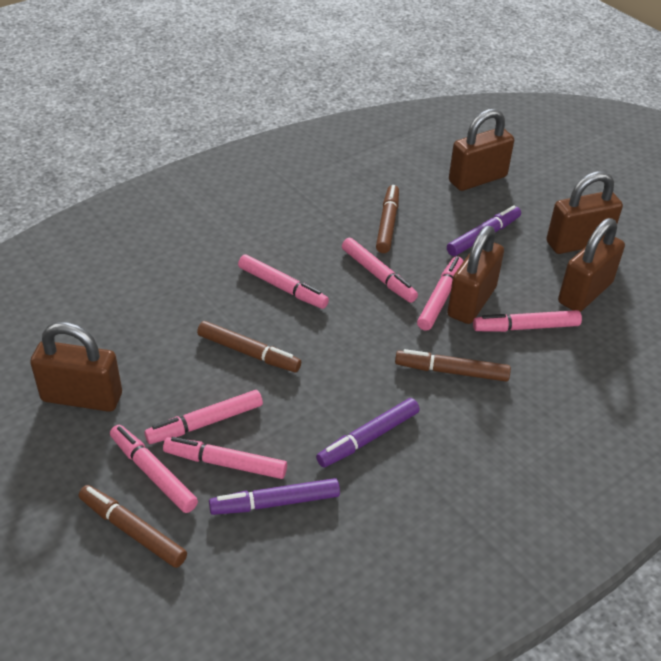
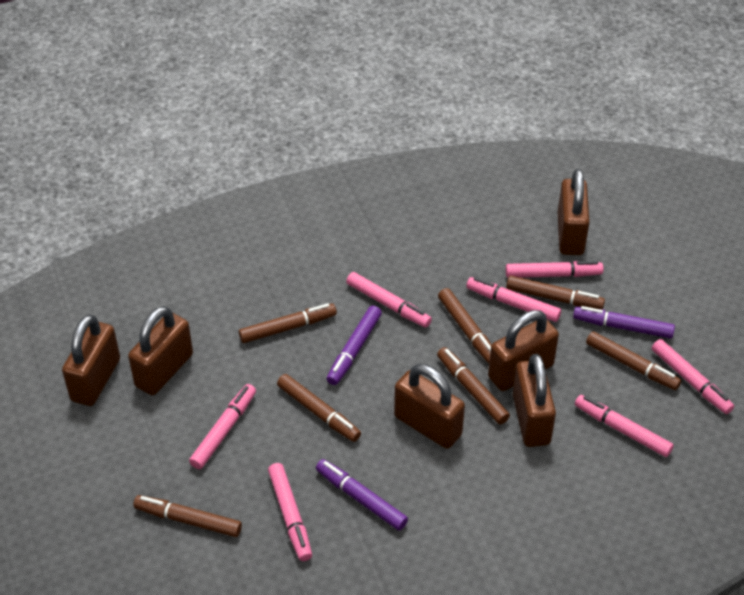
brown marker: [79,485,187,568] [197,321,301,372] [376,185,399,253] [395,349,511,382] = 4 -> [133,495,242,537] [239,303,337,343] [277,374,361,442] [437,347,510,424] [438,288,492,364] [506,276,605,309] [586,331,681,390] = 7
brown padlock: [30,322,122,412] [447,226,504,324] [449,109,514,191] [546,172,623,254] [558,218,625,312] = 5 -> [62,315,120,406] [128,306,193,395] [394,364,465,449] [488,310,559,391] [513,354,556,447] [558,169,590,255] = 6

